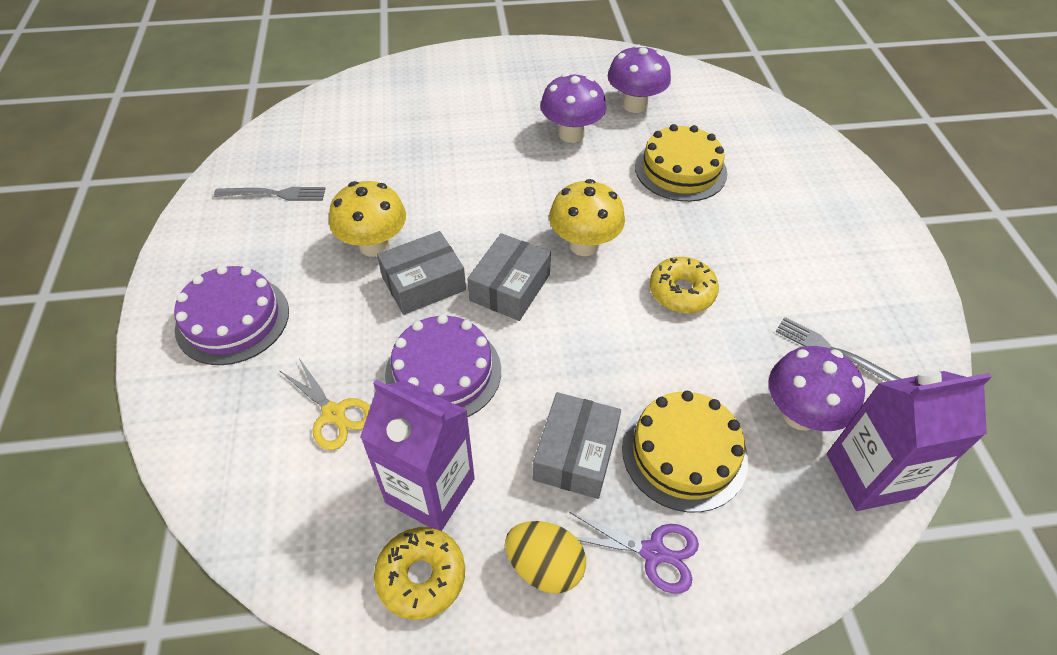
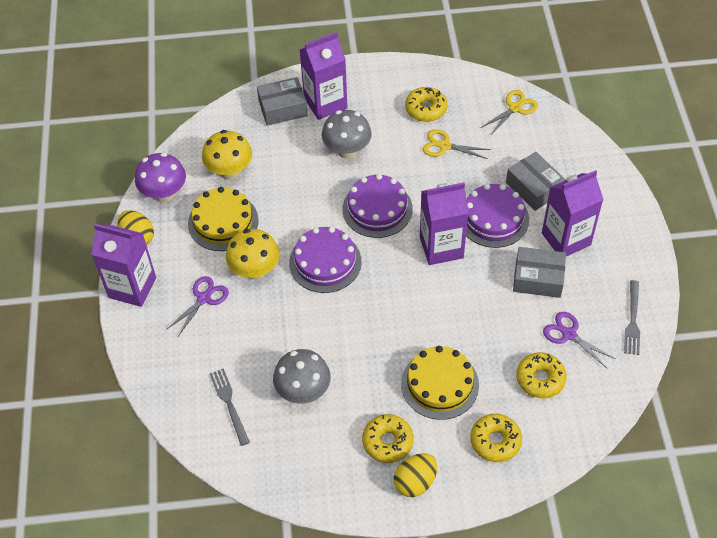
grey mushroom: none = 0 -> [273,349,331,404] [322,110,372,159] = 2
purple cake: [174,265,289,365] [385,314,501,417] = 2 -> [289,227,362,293] [343,174,413,238] [466,184,529,248] = 3
purple carton: [360,380,475,531] [827,371,991,511] = 2 -> [91,224,156,307] [300,32,347,120] [420,182,469,265] [542,170,603,257] = 4
purple mushroom: [540,73,606,143] [608,44,671,113] [769,346,865,431] = 3 -> [135,153,186,202] = 1
purple scissors: [569,512,699,594] = 1 -> [166,276,229,336] [543,312,615,368] = 2
yellow donut: [374,527,465,620] [649,257,719,313] = 2 -> [362,414,414,463] [405,87,447,122] [470,414,522,462] [516,352,567,398] = 4
yellow egg: [505,521,586,593] = 1 -> [117,210,154,245] [394,454,437,497] = 2
yellow scissors: [280,358,370,450] = 1 -> [423,129,491,159] [481,90,538,134] = 2

